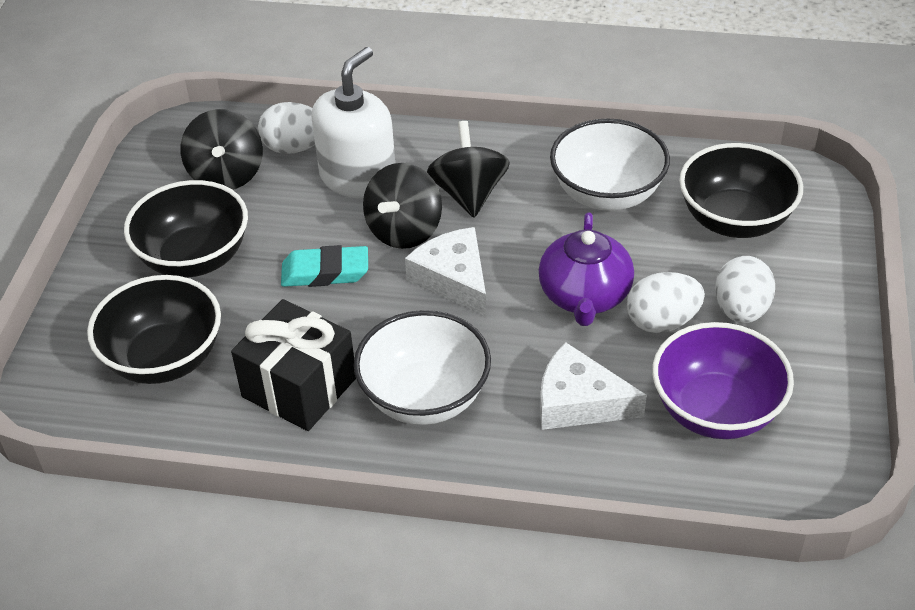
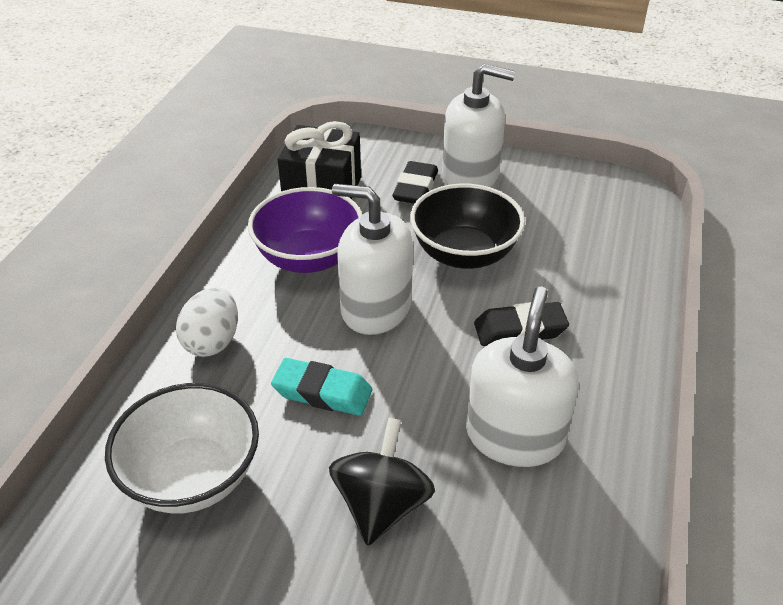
black bowl: [87,275,221,384] [124,180,248,278] [679,143,803,238] = 3 -> [410,184,525,269] = 1
black eraser: none = 0 -> [392,161,438,204] [474,302,569,346] = 2
black spinning top: [180,109,263,190] [363,163,442,249] [427,121,510,217] = 3 -> [329,417,435,546] = 1
purple teapot: [539,212,634,326] = 1 -> none = 0
white bowl: [354,310,491,425] [550,119,670,211] = 2 -> [105,383,259,513] = 1
white cheese: [405,227,486,316] [540,342,647,430] = 2 -> none = 0
white egg: [258,102,315,154] [626,272,705,333] [715,256,775,323] = 3 -> [176,287,238,357] = 1
white soap dispenser: [312,47,395,199] = 1 -> [332,184,413,335] [442,64,515,187] [466,287,579,467] = 3

